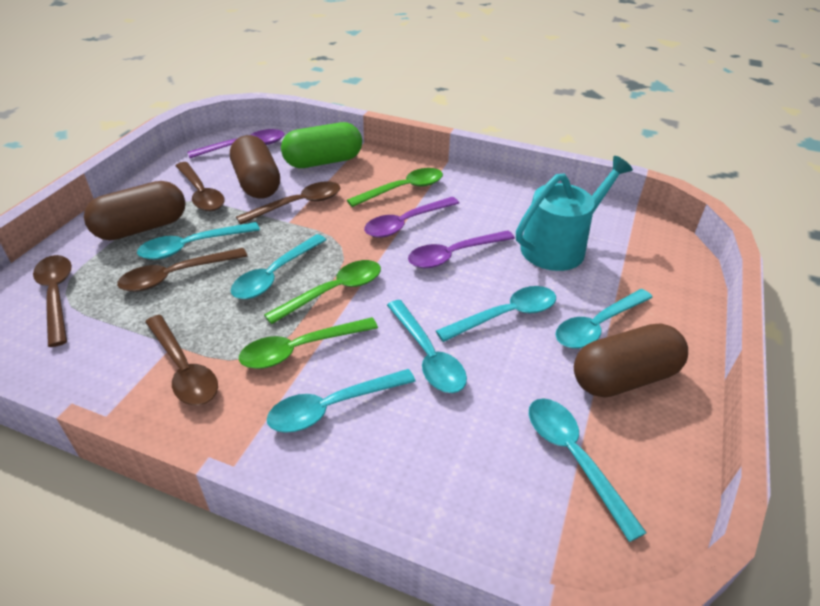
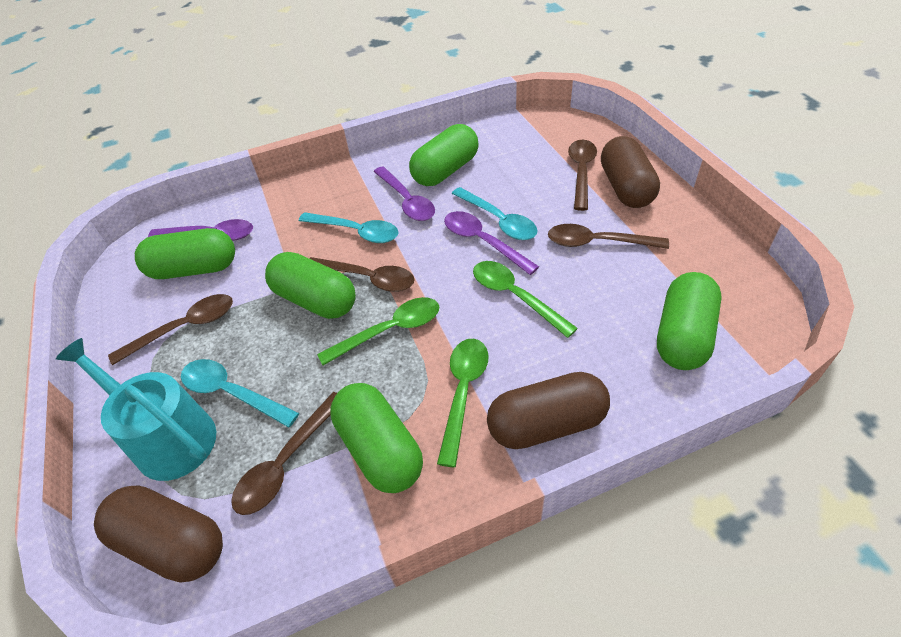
green capsule: [281,122,362,168] = 1 -> [135,228,235,279] [265,252,356,319] [330,383,423,493] [409,124,479,186] [657,272,722,370] = 5
turquoise spoon: [137,222,260,260] [231,234,326,299] [267,369,416,433] [387,300,467,393] [436,286,556,342] [529,399,647,542] [555,289,653,348] = 7 -> [181,359,299,428] [299,212,399,243] [452,187,538,240] = 3

